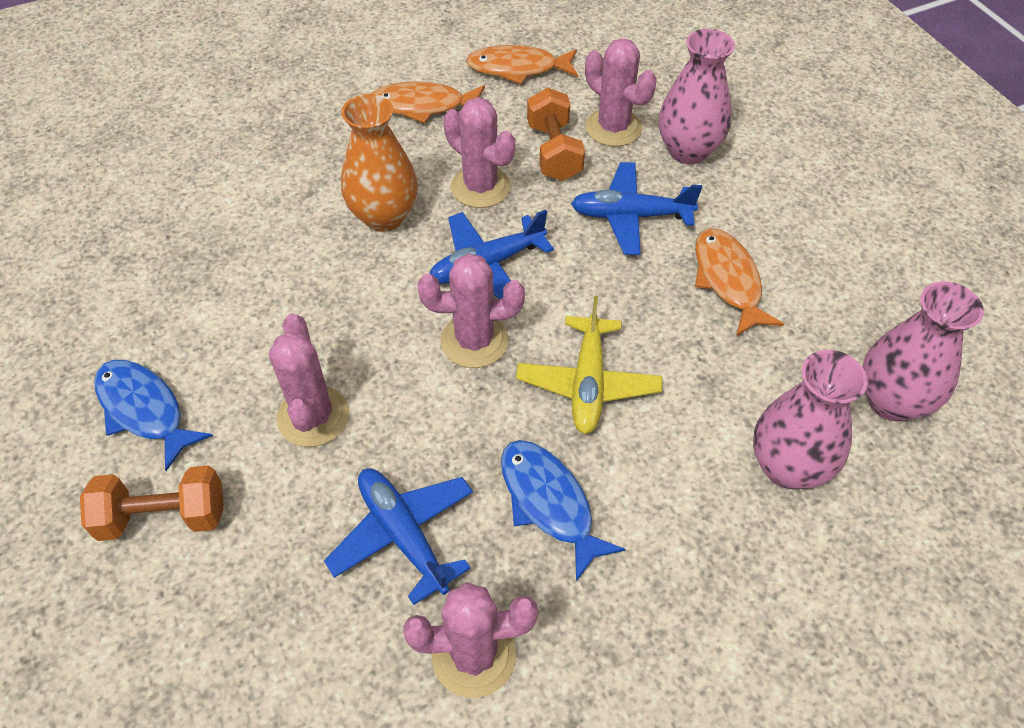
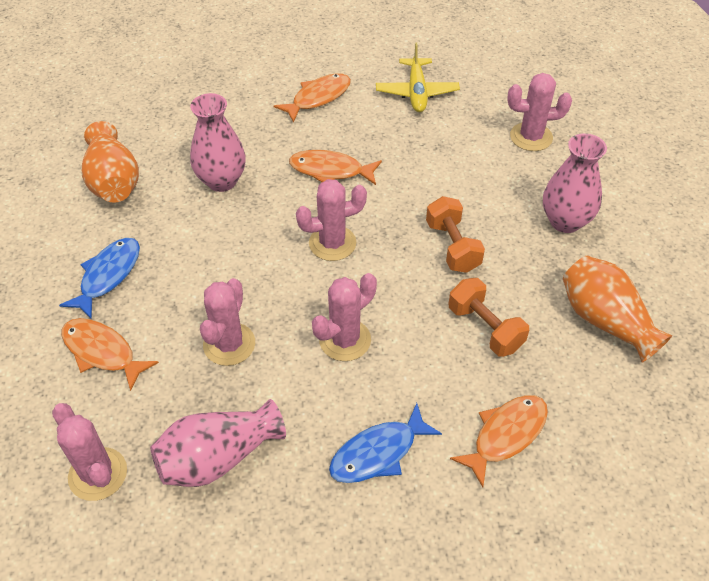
blue plane: [324,468,473,605] [430,210,554,299] [571,162,702,255] = 3 -> none = 0
orange fish: [372,81,485,123] [466,45,578,84] [695,228,784,336] = 3 -> [61,318,159,391] [274,73,351,123] [289,150,382,185] [450,395,548,487] = 4
orange vase: [341,94,418,232] = 1 -> [82,121,139,203] [563,256,673,363] = 2

